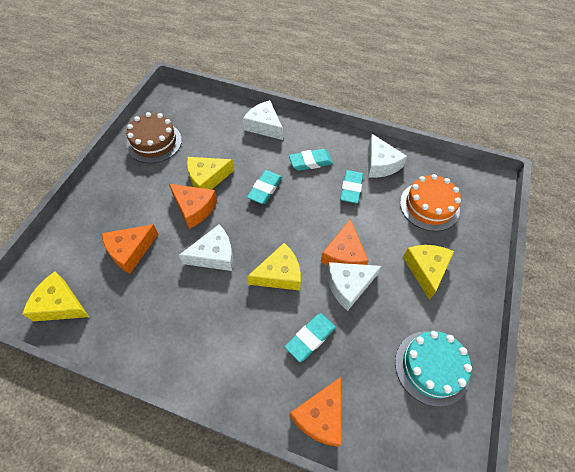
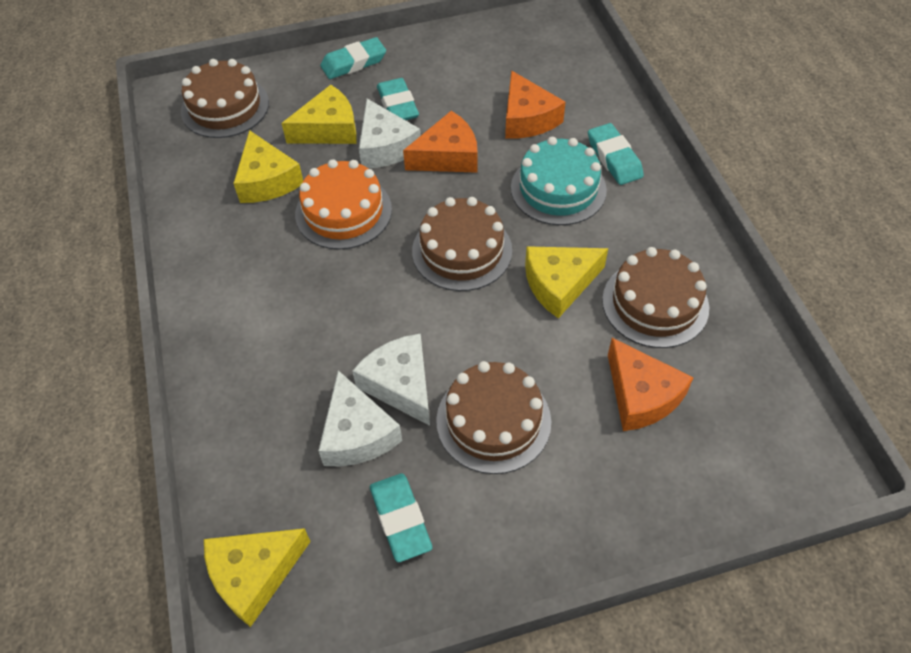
brown cake: [126,112,182,163] = 1 -> [181,59,269,138] [412,197,512,291] [436,361,551,474] [602,247,709,348] = 4
orange cheese: [102,224,158,274] [169,184,217,229] [290,377,341,447] [321,219,369,266] = 4 -> [403,111,478,173] [505,70,566,139] [608,338,694,431] = 3
white cheese: [179,224,233,271] [243,100,283,140] [327,262,382,311] [368,134,407,178] = 4 -> [318,370,402,467] [352,333,430,426] [359,99,421,168] = 3

